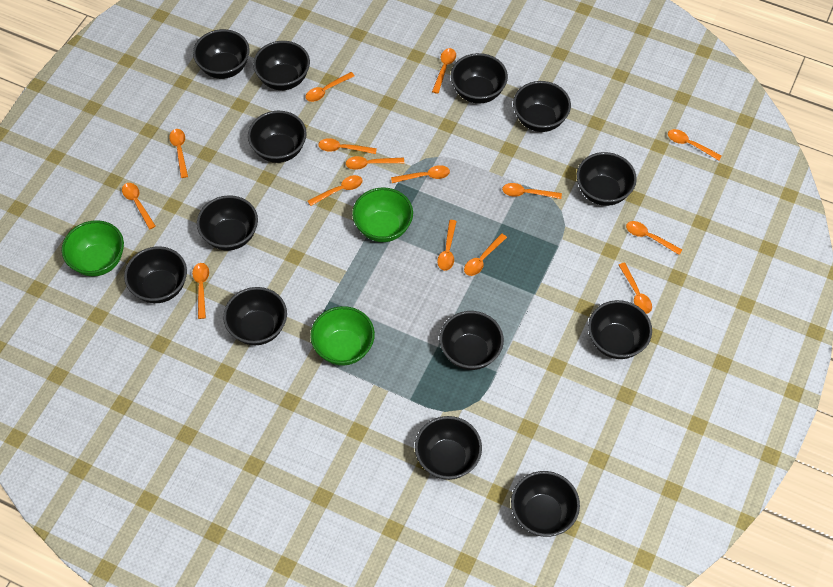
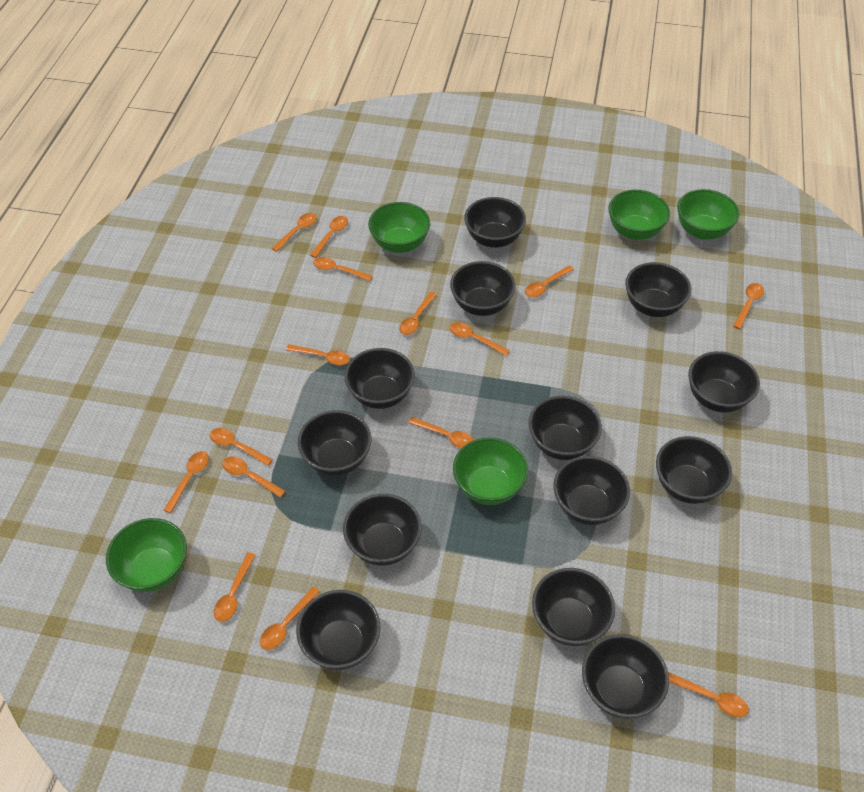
green bowl: [62,220,124,276] [310,306,375,366] [352,187,413,242] = 3 -> [106,518,187,592] [368,202,430,253] [453,437,528,505] [608,190,670,240] [677,189,740,240] = 5

